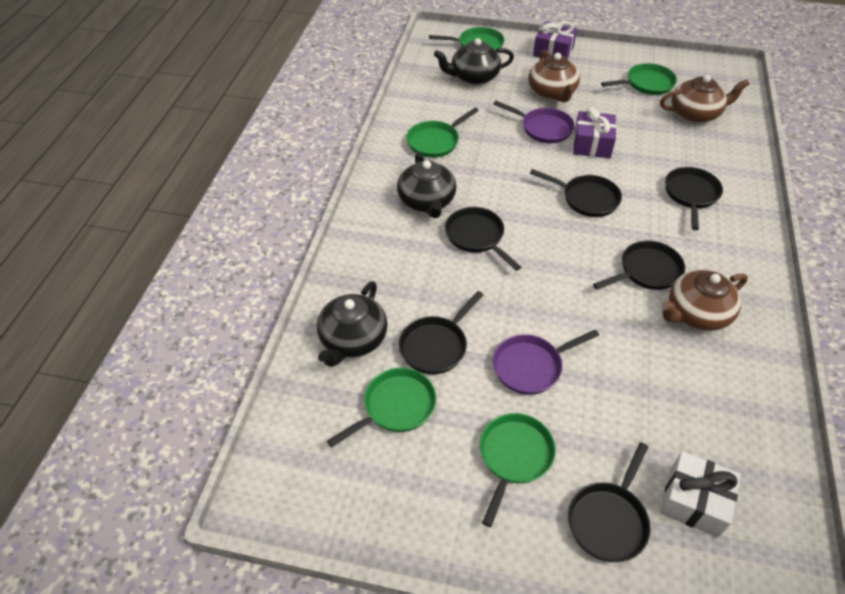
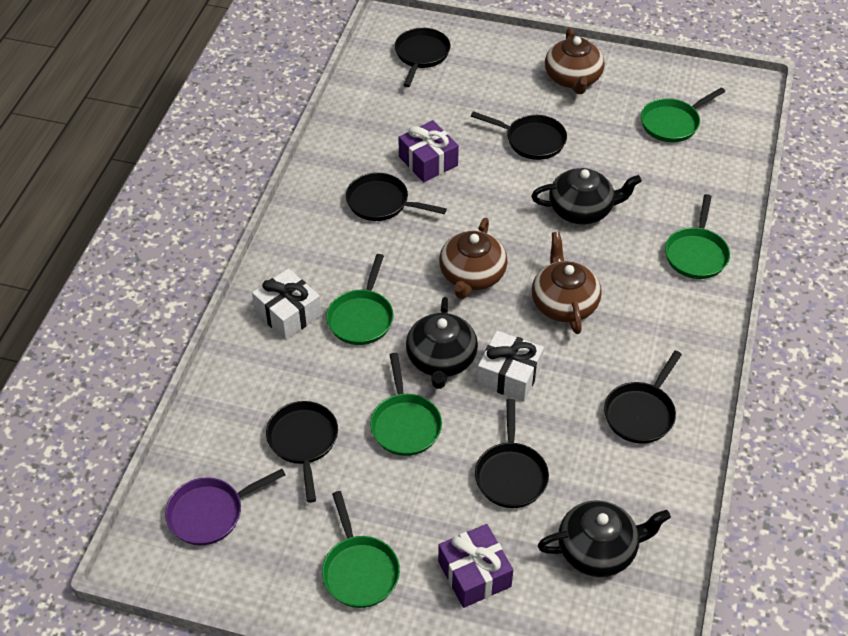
purple pan: [493,101,575,143] [493,330,599,395] = 2 -> [165,469,286,545] = 1
white gift: [660,451,741,537] = 1 -> [252,269,321,340] [477,331,544,402] = 2

